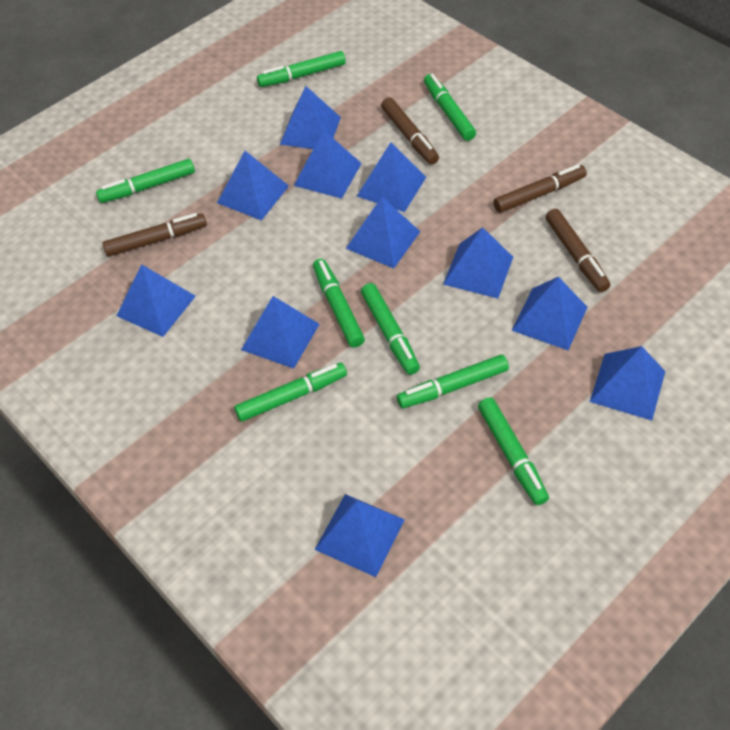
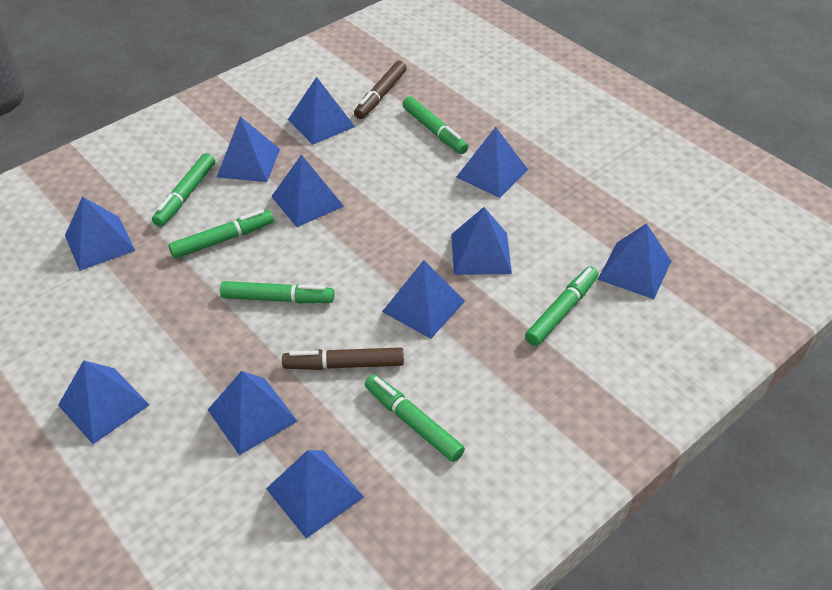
brown marker: [102,213,207,257] [381,97,439,164] [493,164,587,213] [546,209,610,292] = 4 -> [282,347,404,370] [354,61,407,119] = 2
green marker: [96,159,195,203] [234,362,347,422] [257,51,346,87] [313,259,365,348] [361,283,420,375] [397,355,509,408] [424,74,476,141] [478,397,549,505] = 8 -> [152,153,215,227] [169,209,274,259] [220,281,334,303] [365,374,465,462] [402,96,468,154] [525,267,599,346] = 6

